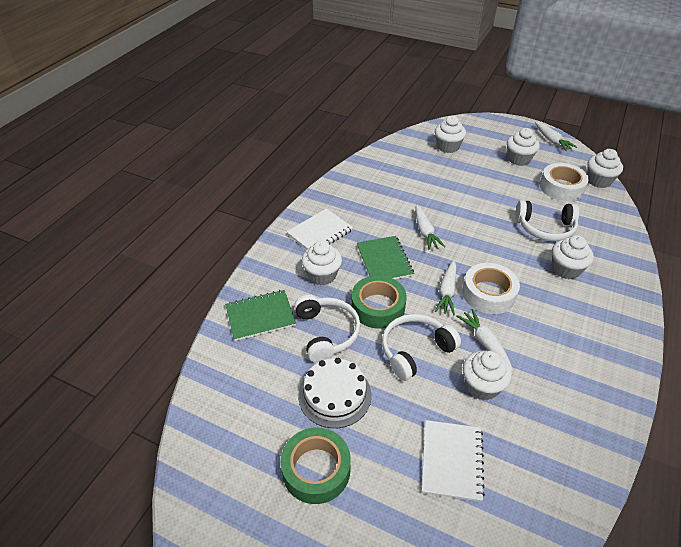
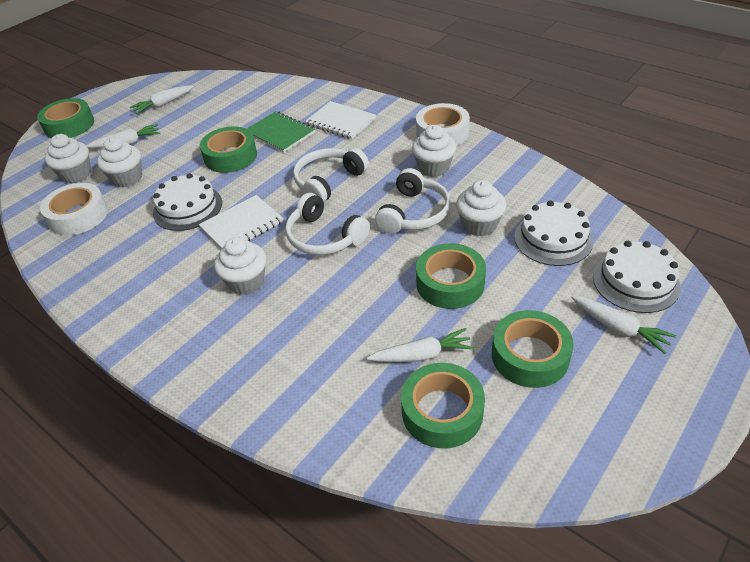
green notebook: [225,290,296,341] [357,236,414,279] = 2 -> [247,111,315,152] = 1
green tape: [281,428,351,504] [351,275,407,329] = 2 -> [37,98,94,138] [200,126,257,173] [401,363,485,448] [416,243,486,309] [492,310,574,388] = 5
white cake: [298,358,372,428] = 1 -> [153,173,222,231] [514,200,593,266] [593,241,681,313] = 3
white cupcake: [302,241,342,285] [435,116,466,153] [463,351,512,400] [507,128,540,166] [552,235,594,279] [587,149,623,188] = 6 -> [45,134,91,183] [97,137,142,187] [214,237,266,295] [412,125,456,177] [456,180,506,236] = 5

